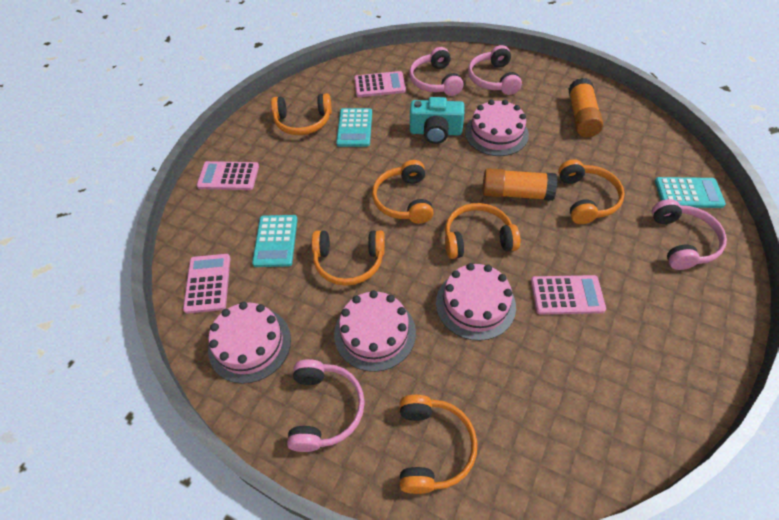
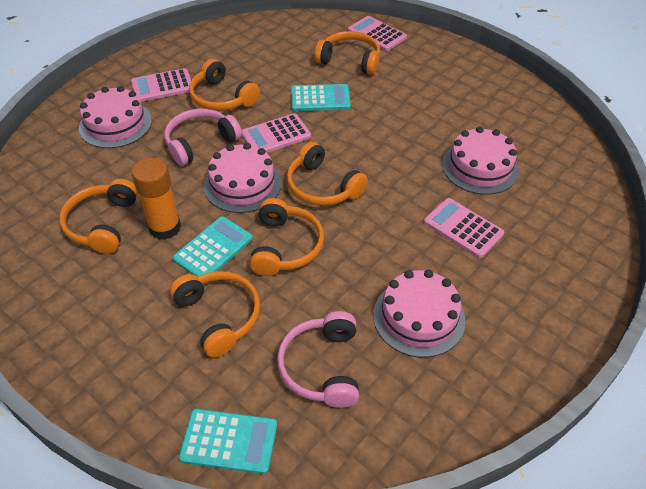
orange glue stick: [482,168,557,201] [568,78,603,137] = 2 -> [132,158,181,240] = 1
pink headphones: [287,359,365,452] [409,47,463,96] [468,45,522,95] [652,199,727,270] = 4 -> [164,109,242,166] [277,311,359,408] = 2
turquoise camera: [410,97,464,144] = 1 -> none = 0

